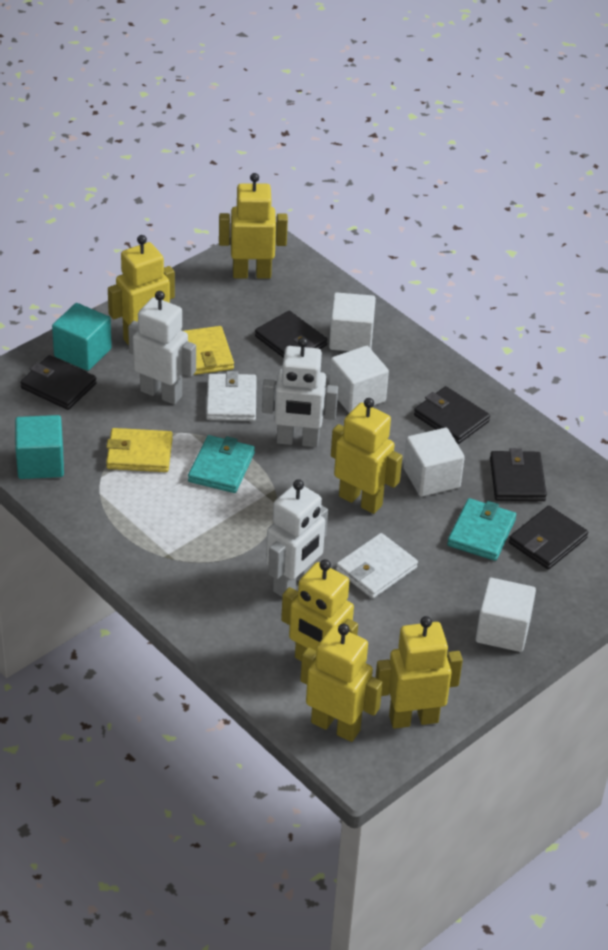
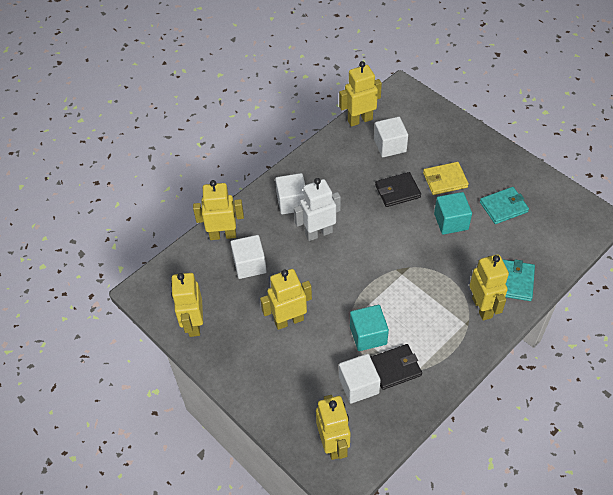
black wallet: [20,355,97,410] [255,311,327,358] [414,386,490,444] [490,448,547,501] [509,505,588,570] = 5 -> [371,344,422,390] [375,172,421,207] = 2
white robot: [128,291,196,405] [262,337,338,447] [266,479,328,597] = 3 -> [294,178,341,241] = 1
white wallet: [206,371,257,421] [336,533,418,599] = 2 -> none = 0
yellow wallet: [106,428,173,472] [184,326,234,375] = 2 -> [423,162,469,195] = 1

